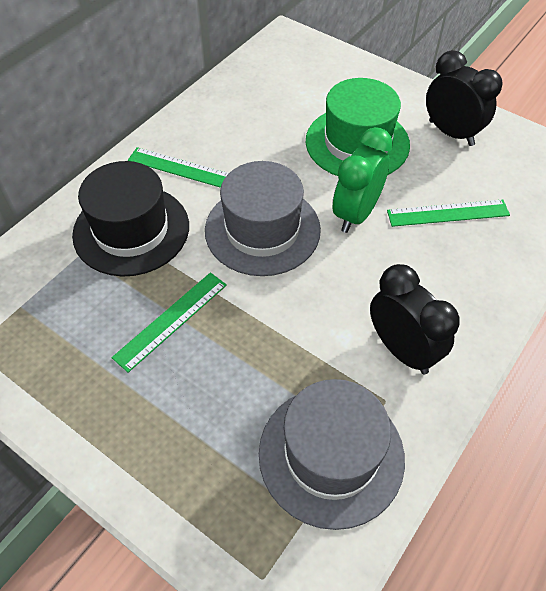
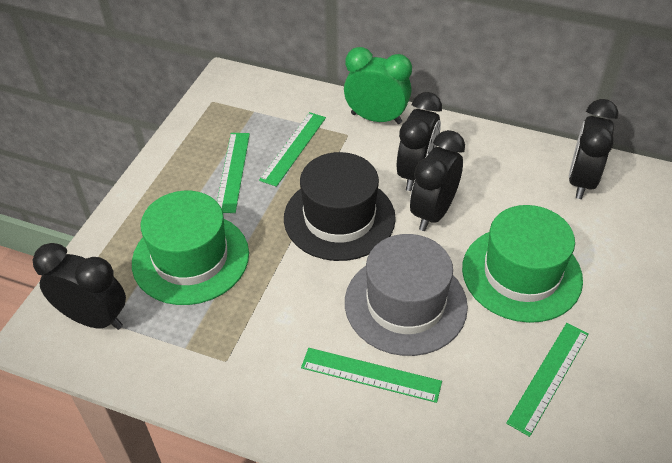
black clock: [370,264,460,374] [426,50,503,146] = 2 -> [33,243,126,330] [397,92,442,191] [410,130,465,231] [569,99,618,199] = 4
green hat: [306,78,410,176] = 1 -> [132,191,249,305] [462,205,583,323] = 2
green ruler: [112,272,227,373] [128,147,229,188] [387,200,510,227] = 3 -> [217,133,250,213] [259,112,326,187] [301,348,442,403] [506,323,589,437] = 4
grey hat: [205,161,321,276] [259,379,405,530] = 2 -> [345,234,468,356] = 1

